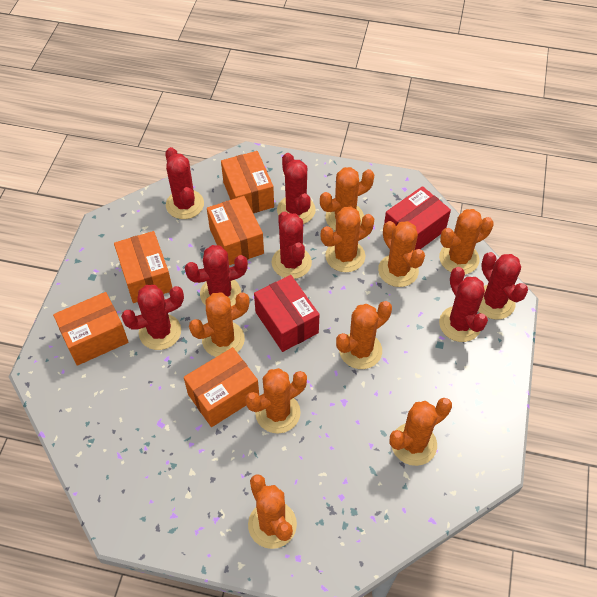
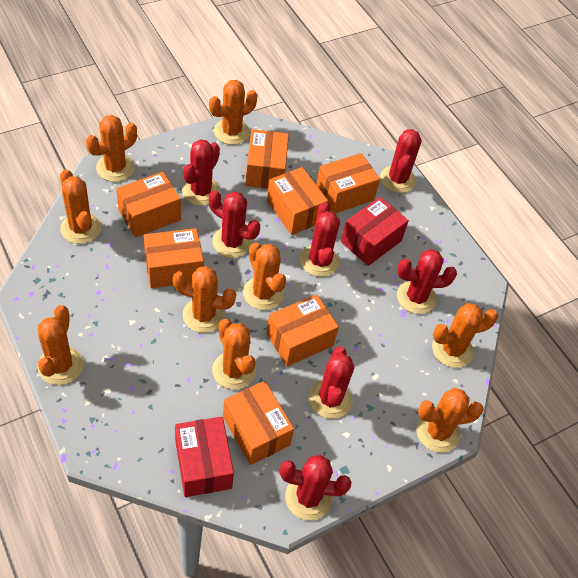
orange box: [53,292,128,366] [114,231,172,303] [184,347,259,427] [207,196,264,265] [221,151,274,213] = 5 -> [116,172,181,237] [144,228,204,288] [223,381,294,465] [245,129,289,189] [266,294,339,366] [267,167,328,235] [316,153,380,213] = 7

